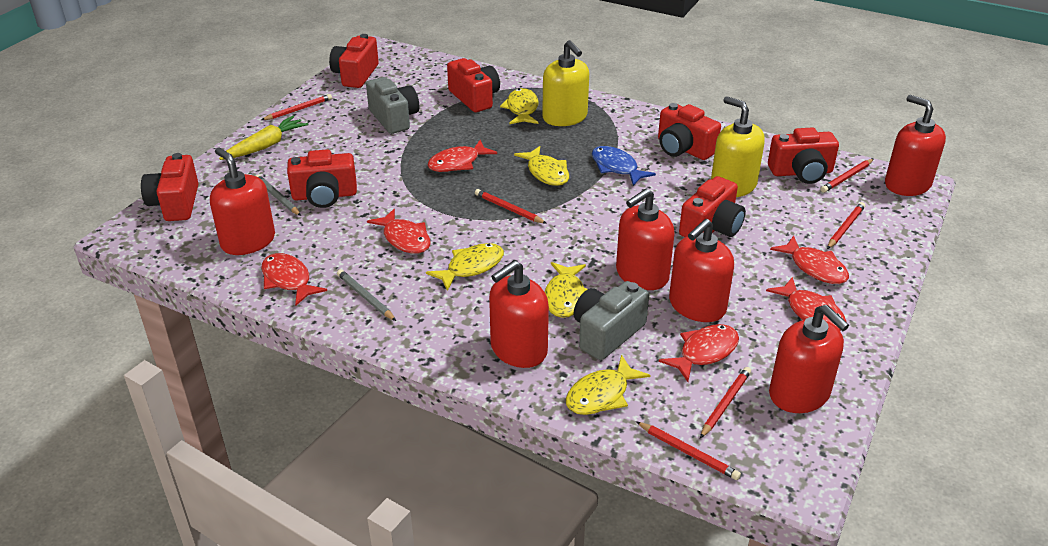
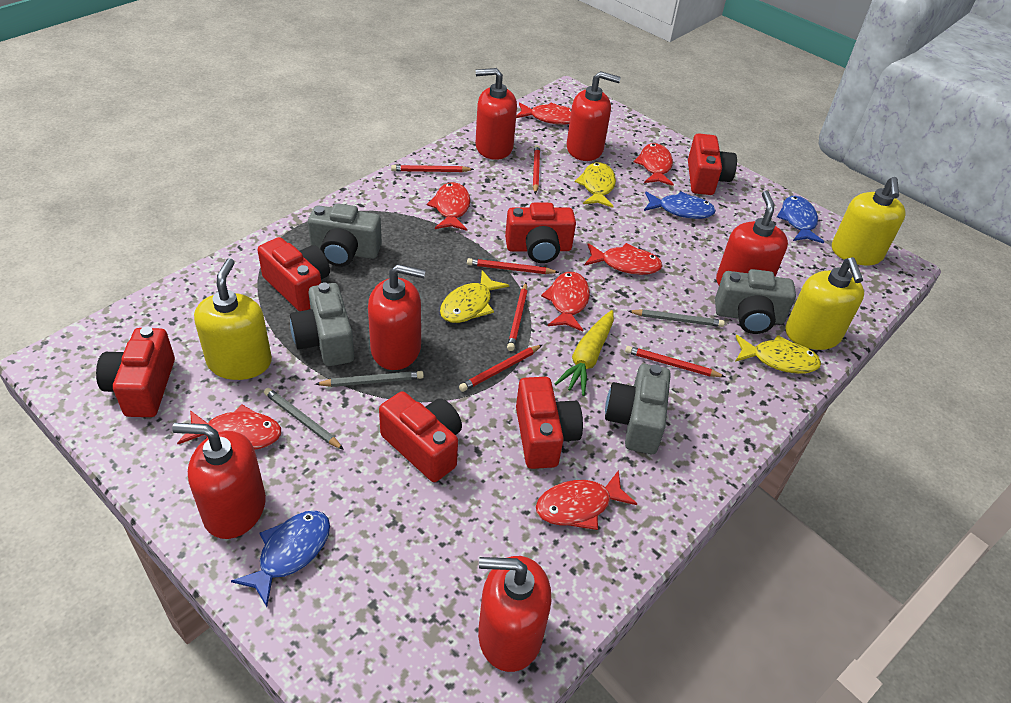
blue fish: [592,146,656,186] = 1 -> [231,511,330,607] [644,191,716,219] [777,196,824,244] = 3
grey camera: [366,77,419,134] [573,281,649,360] = 2 -> [290,282,354,366] [308,203,382,267] [605,364,671,454] [715,269,796,334] = 4
grey pencil: [256,175,301,216] [337,269,396,321] = 2 -> [264,388,344,450] [315,371,424,387] [628,309,725,327] = 3
red camera: [141,153,198,221] [287,149,357,208] [329,34,379,88] [447,58,500,112] [658,103,721,160] [679,176,746,237] [768,127,839,184] = 7 -> [96,327,175,417] [258,237,330,311] [379,391,462,482] [505,203,576,263] [516,377,583,469] [688,133,737,195] = 6
red fish: [261,253,327,305] [367,209,431,254] [428,140,497,172] [659,324,739,382] [766,277,847,331] [770,236,849,284] = 6 -> [177,404,281,450] [427,182,470,231] [516,102,571,125] [536,470,637,530] [541,272,590,332] [584,243,663,275] [634,143,674,186] = 7
yellow fish: [426,243,504,291] [500,88,539,124] [514,146,569,186] [545,262,587,318] [566,355,650,415] = 5 -> [440,270,509,323] [575,162,616,208] [735,335,821,374] = 3
yellow soap dispenser: [542,40,589,126] [711,96,765,197] = 2 -> [194,258,272,380] [785,257,864,350] [832,177,906,265] = 3

